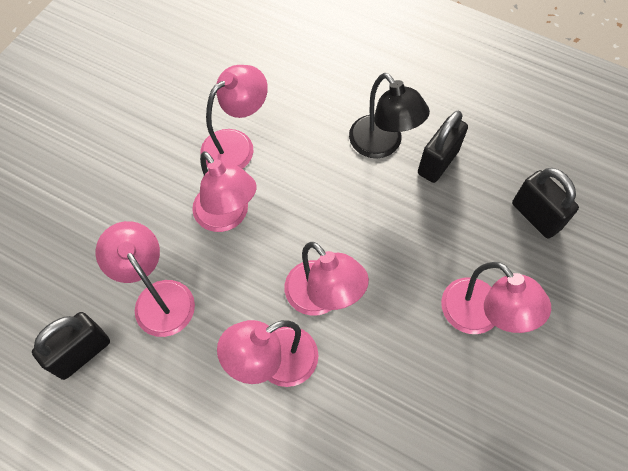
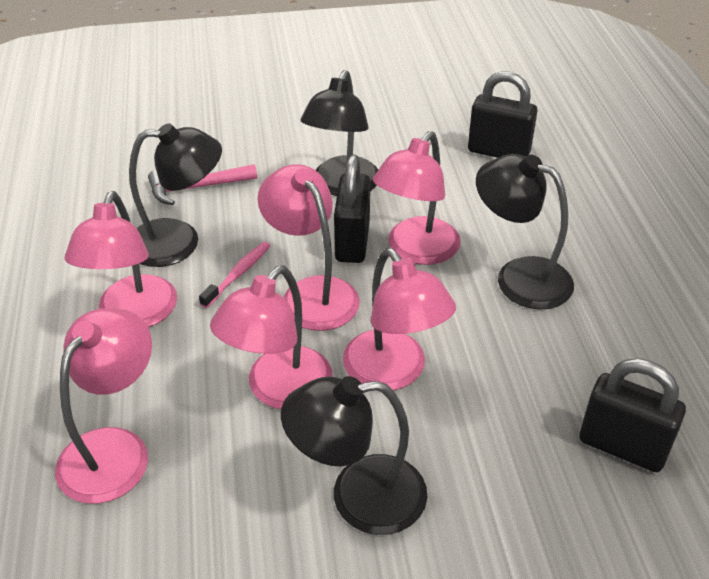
black lamp: [349,73,430,158] = 1 -> [129,123,222,267] [281,376,427,535] [301,70,378,196] [476,154,574,310] = 4
pink hammer: none = 0 -> [148,164,257,205] = 1
pink toothbrush: none = 0 -> [199,242,271,308] = 1

